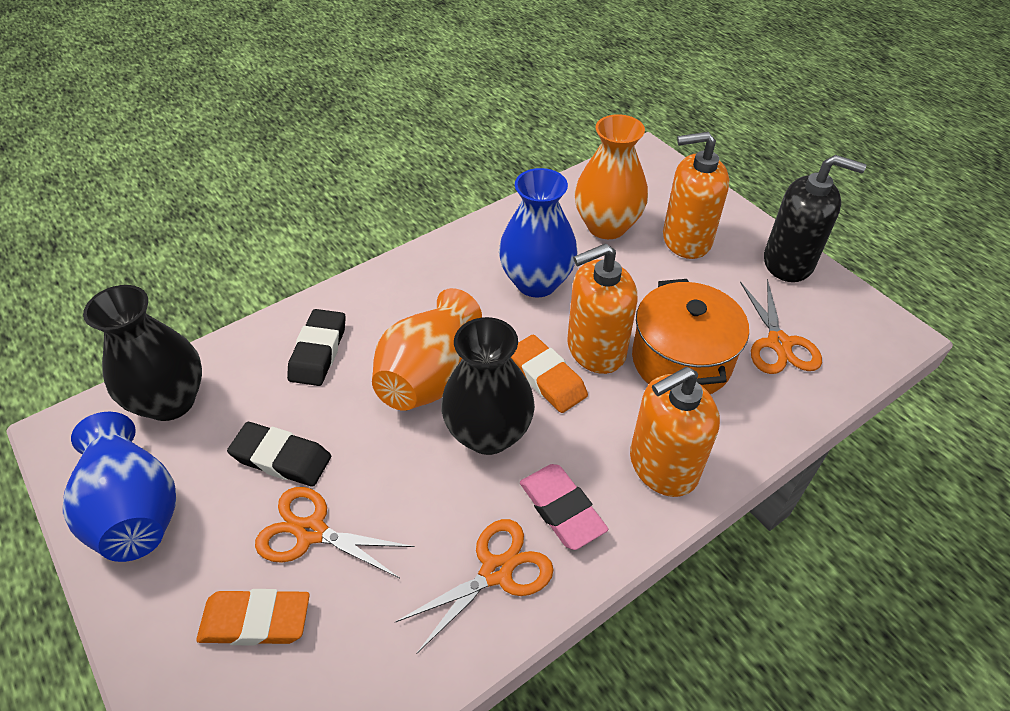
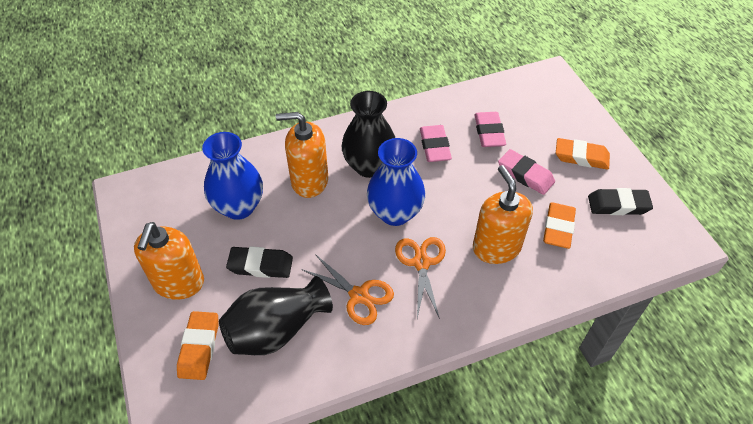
black soap dispenser: [764,155,866,282] = 1 -> none = 0
orange eraser: [196,589,310,645] [511,334,588,413] = 2 -> [177,311,218,380] [543,203,576,249] [556,138,610,170] = 3
orange pot: [632,279,749,394] = 1 -> none = 0
orange scissors: [255,487,415,578] [395,519,554,654] [740,279,822,374] = 3 -> [301,254,394,325] [395,237,446,319] = 2
orange vase: [372,288,482,411] [574,114,648,239] = 2 -> none = 0
pink eraser: [520,464,608,550] = 1 -> [420,125,452,162] [475,112,506,147] [498,149,555,195] = 3

